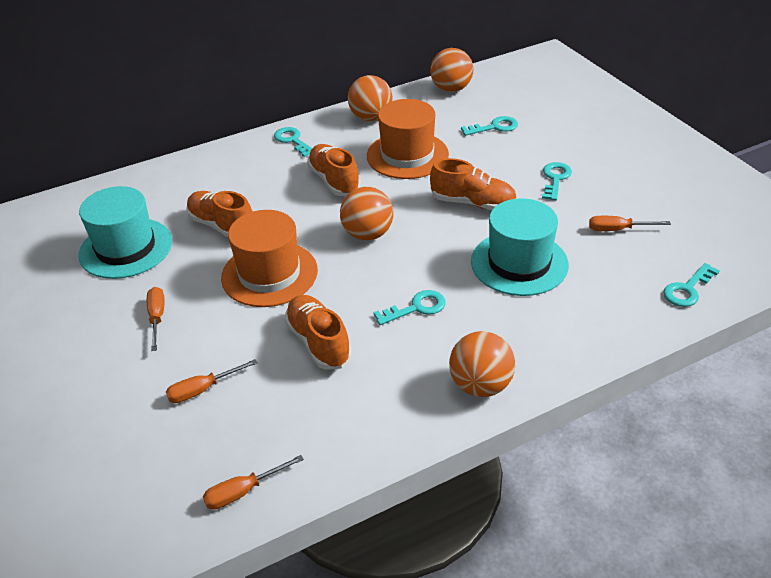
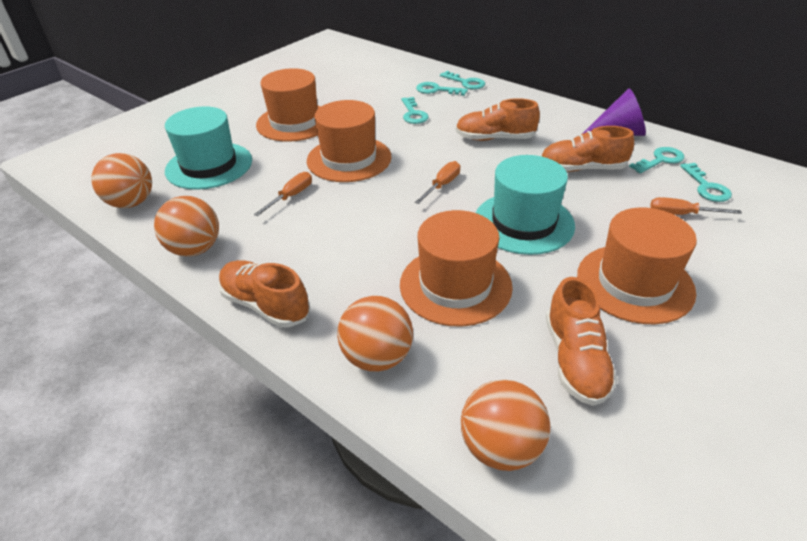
orange hat: [221,210,318,307] [367,99,449,179] = 2 -> [256,68,321,142] [307,100,392,182] [400,210,513,327] [577,207,697,324] = 4
orange screwdriver: [147,287,165,351] [166,359,257,403] [203,455,304,510] [589,216,671,231] = 4 -> [254,172,312,216] [415,161,460,204] [650,197,742,215] = 3
purple cone: none = 0 -> [582,88,646,136] = 1

